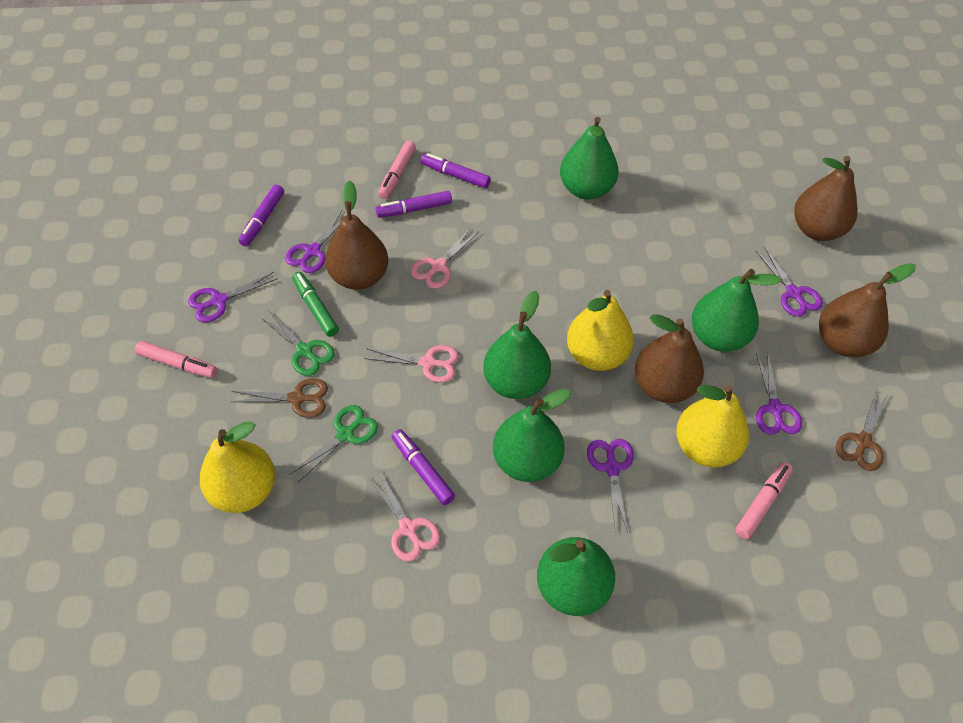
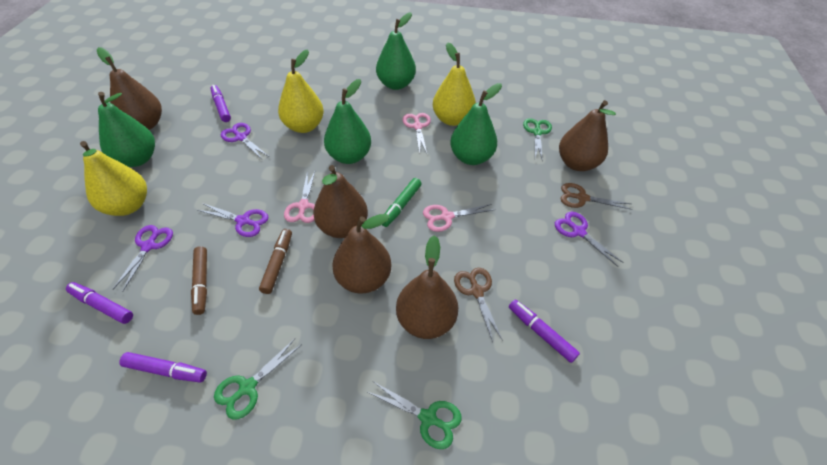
brown marker: none = 0 -> [191,246,207,315] [259,229,292,294] = 2
brown pear: [325,180,388,290] [635,314,704,403] [794,156,858,241] [819,263,916,357] = 4 -> [97,47,162,130] [313,165,368,238] [332,214,391,294] [396,235,458,339] [559,100,616,171] = 5
green pear: [483,291,551,399] [493,389,571,482] [537,537,615,616] [560,117,618,200] [692,269,781,352] = 5 -> [98,92,155,167] [324,79,371,164] [376,12,416,90] [450,83,502,165] = 4
green scissors: [260,311,335,376] [289,405,378,482] = 2 -> [214,339,301,420] [368,382,462,449] [523,118,552,162] = 3
pink marker: [135,341,217,378] [378,141,416,199] [735,462,793,539] = 3 -> none = 0
purple scissors: [188,272,278,322] [285,211,342,273] [587,439,634,533] [756,247,823,317] [756,352,802,435] = 5 -> [112,225,173,292] [198,203,268,237] [221,123,268,159] [555,212,624,267] = 4

